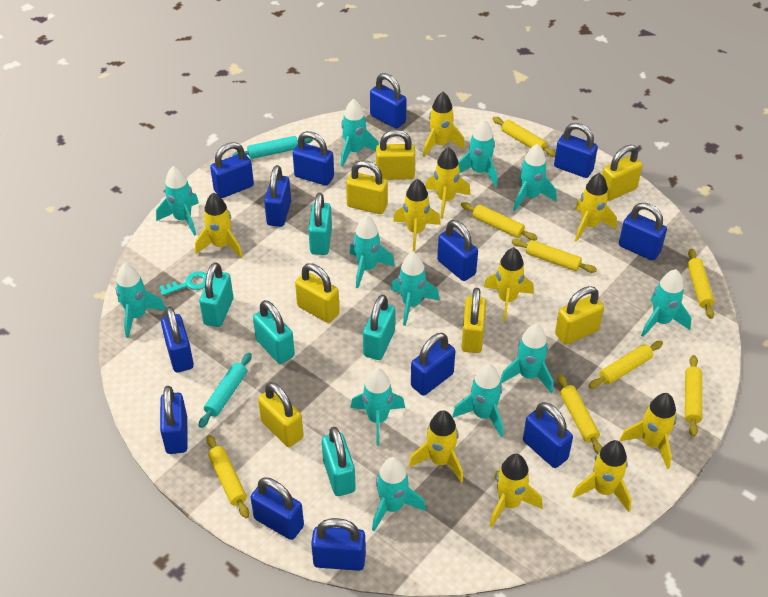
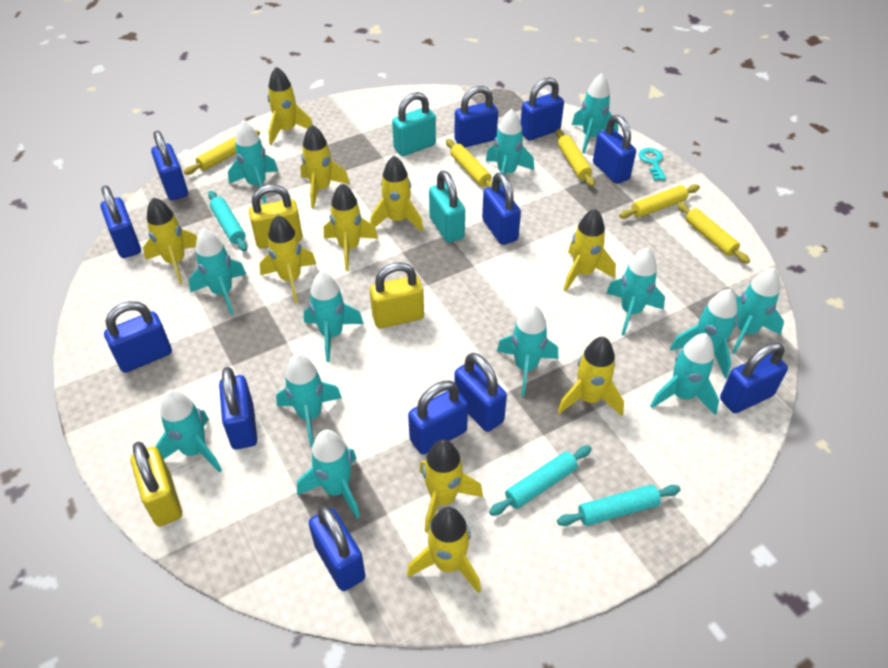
blue padlock: [160,386,188,454] [161,306,194,372] [210,142,254,198] [250,477,304,540] [264,165,291,227] [293,131,334,186] [311,518,366,571] [370,73,407,129] [411,333,455,396] [437,220,478,281] [523,402,573,468] [554,123,598,178] [619,203,667,260] = 13 -> [101,185,141,258] [104,301,172,373] [151,130,188,200] [219,367,257,449] [309,505,366,591] [408,381,468,454] [454,86,498,147] [454,353,507,432] [482,172,521,245] [520,77,564,141] [593,115,636,184] [720,342,788,413] = 12
turquoise padlock: [199,262,233,327] [253,300,295,364] [308,193,332,255] [322,427,356,496] [363,294,395,360] = 5 -> [392,92,436,156] [429,171,465,243] = 2
turquoise rocket: [116,263,166,338] [156,166,199,236] [341,99,379,167] [349,216,395,288] [351,368,405,446] [372,457,426,531] [391,252,439,326] [452,364,503,437] [458,119,497,187] [500,324,553,393] [513,144,557,211] [641,269,692,337] = 12 -> [155,390,222,473] [189,228,246,315] [228,120,278,203] [276,354,342,447] [297,429,360,519] [304,271,364,362] [486,109,534,186] [497,304,558,396] [572,73,618,153] [606,247,665,336] [650,333,719,415] [670,289,738,378] [732,267,784,354] = 13
turquoise rolling pin: [199,353,252,428] [233,136,313,159] = 2 -> [208,191,247,251] [489,445,592,516] [557,485,681,526] = 3
yellow padlock: [258,382,303,447] [295,263,340,323] [346,160,388,214] [376,130,415,180] [461,288,486,353] [555,286,604,345] [602,145,643,201] = 7 -> [131,442,182,526] [249,184,302,249] [370,262,424,329] = 3
yellow rolling pin: [206,435,249,518] [461,202,538,241] [493,117,556,157] [512,239,597,273] [557,374,603,454] [589,341,663,389] [685,355,702,437] [687,249,715,319] = 8 -> [184,130,260,175] [446,139,492,188] [556,129,595,187] [619,184,700,219] [677,202,750,264] = 5

